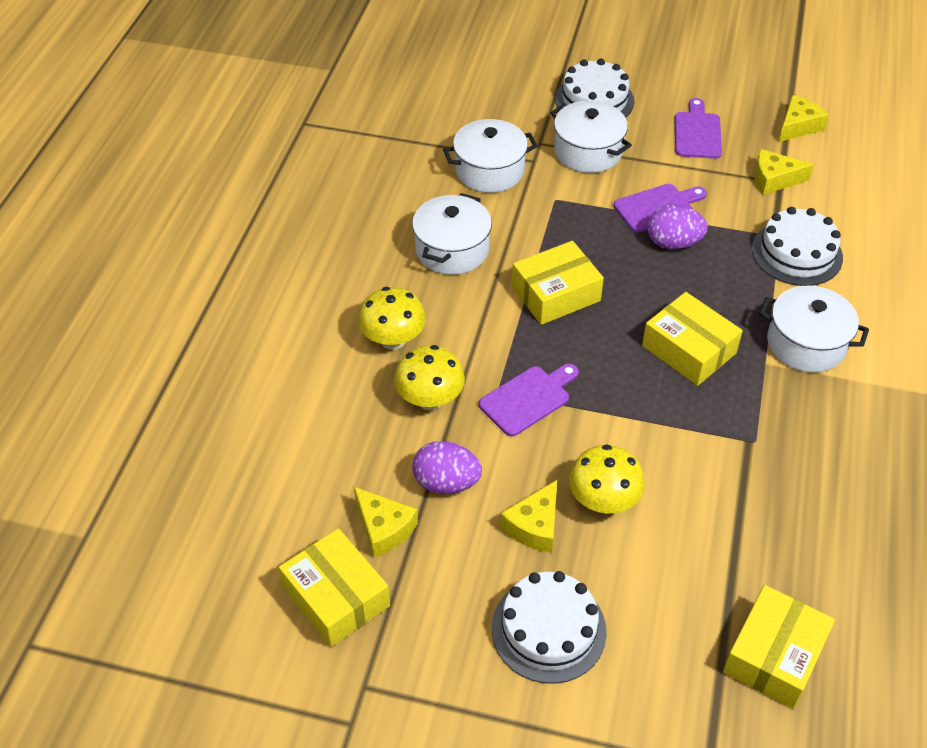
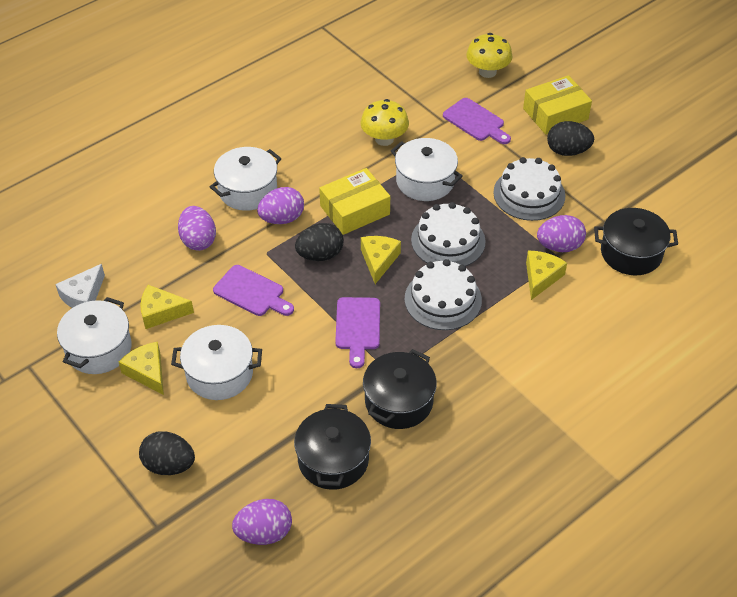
black egg: none = 0 -> [139,431,195,475] [295,223,344,261] [547,121,594,156] = 3
black pot: none = 0 -> [294,404,371,490] [363,349,437,429] [594,208,678,275] = 3
purple egg: [412,441,482,494] [647,205,708,249] = 2 -> [178,206,216,251] [232,499,292,545] [257,187,304,224] [537,215,586,252] = 4
white cheese: none = 0 -> [55,264,105,308] = 1
yellow box: [279,528,390,647] [512,241,604,325] [642,292,743,386] [723,585,835,709] = 4 -> [319,168,390,235] [523,75,592,134] = 2
yellow mushroom: [358,287,426,350] [394,345,465,410] [569,444,645,513] = 3 -> [361,99,409,146] [466,33,512,78] = 2

